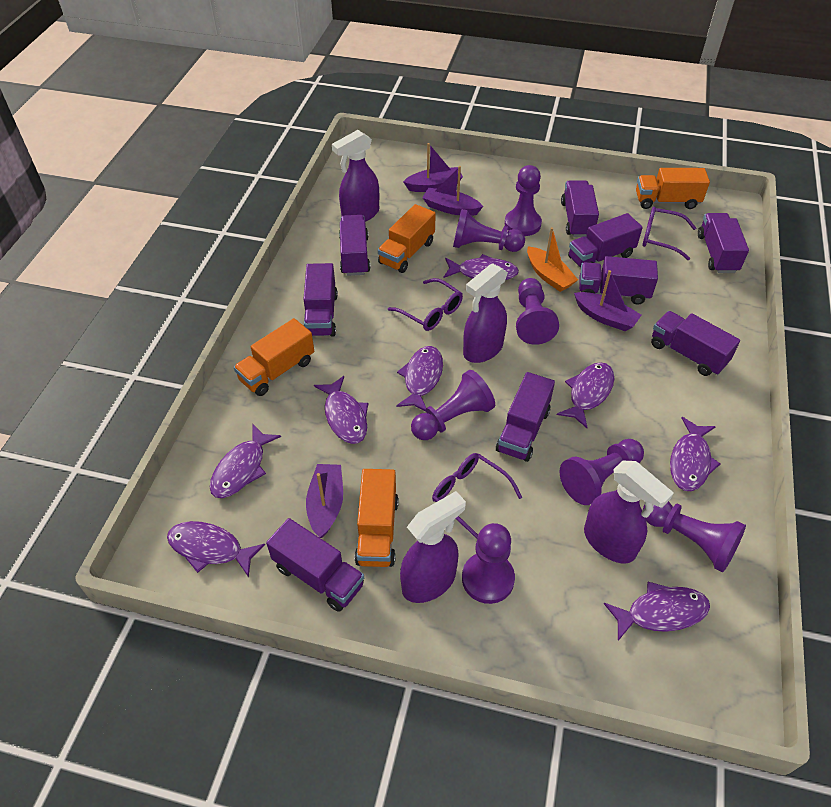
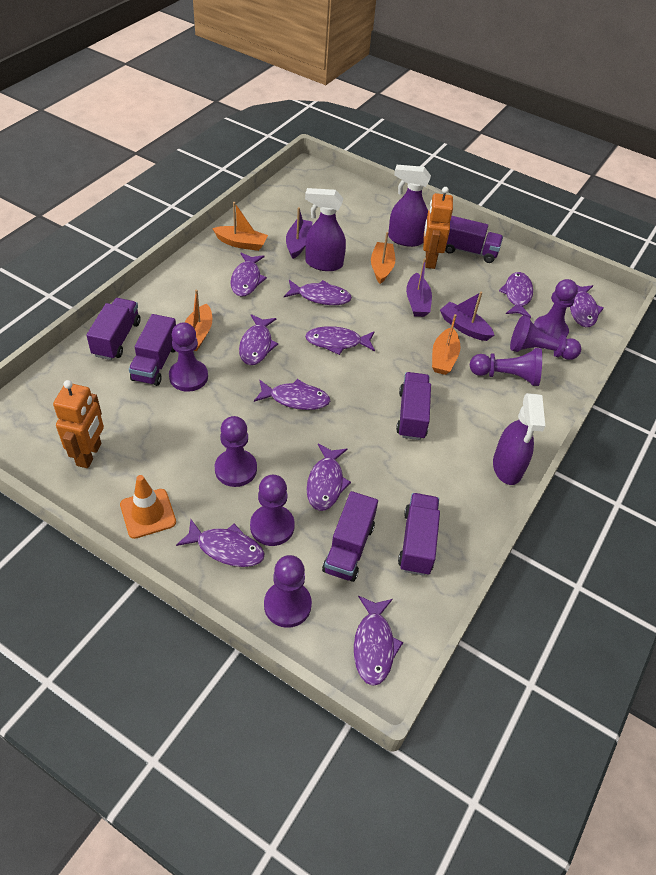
orange boat: [527,227,578,292] = 1 -> [184,290,212,351] [212,202,268,251] [371,232,395,284] [432,314,460,375] = 4
orange robot: none = 0 -> [53,380,104,468] [423,187,453,269] = 2
orange traffic cone: none = 0 -> [120,475,176,539] = 1
orange truck: [234,318,314,396] [355,469,399,567] [378,204,436,273] [636,168,710,209] = 4 -> none = 0
purple boat: [306,464,343,538] [403,143,463,192] [422,166,483,216] [574,270,642,331] = 4 -> [286,207,312,259] [406,258,432,317] [440,292,494,341] = 3
purple fish: [167,521,265,577] [210,424,281,498] [314,376,368,444] [396,346,443,412] [443,254,519,280] [557,362,614,428] [604,582,710,641] [670,417,720,491] = 8 -> [176,519,265,567] [230,253,267,296] [239,314,278,365] [254,379,330,410] [284,280,352,305] [305,326,375,355] [307,444,351,511] [354,596,403,686] [499,272,533,318] [570,285,604,327] = 10
purple glasses: [388,278,463,331] [432,453,522,540] [642,207,696,260] = 3 -> none = 0
purple spray bottle: [332,130,379,222] [400,491,466,603] [463,263,508,363] [584,461,674,563] = 4 -> [305,188,346,271] [388,165,431,247] [493,393,545,485] = 3
purple truck: [266,518,364,612] [303,263,338,337] [339,215,370,276] [496,372,555,462] [561,180,599,237] [568,213,643,268] [579,256,658,305] [651,311,740,376] [698,213,749,273] = 9 -> [86,298,140,360] [129,314,176,386] [322,491,378,582] [396,372,431,440] [398,493,440,576] [445,216,503,263] = 6

